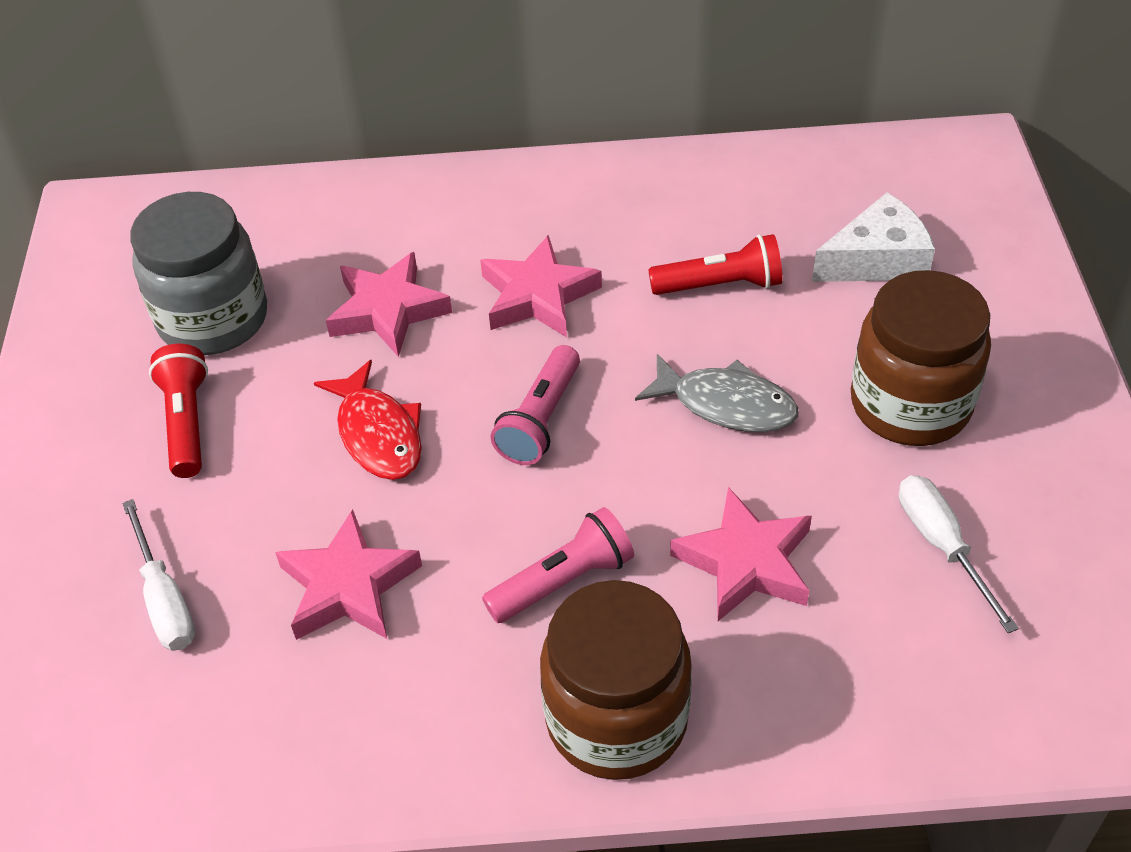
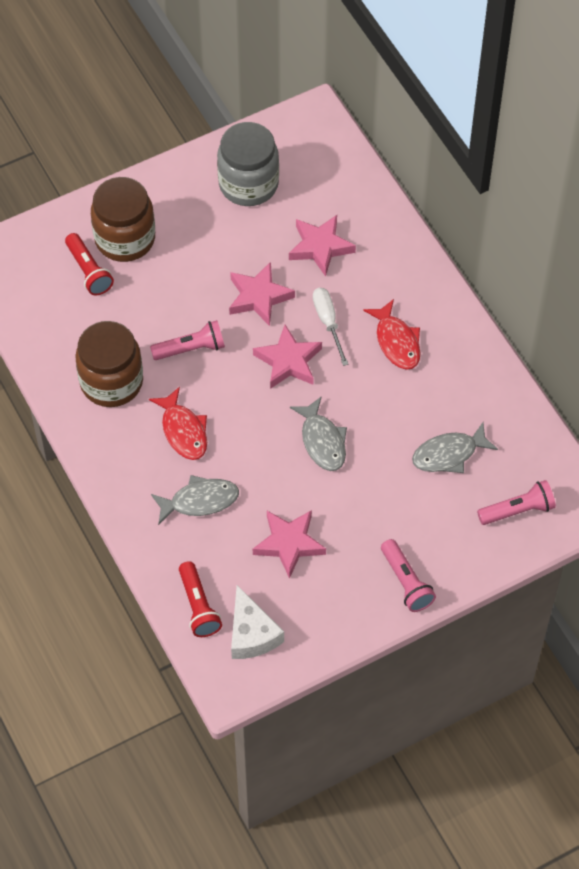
grey fish: [635,354,798,432] = 1 -> [151,475,239,525] [290,396,347,471] [412,423,498,473] = 3
pink flashlight: [482,507,634,623] [490,345,580,465] = 2 -> [150,320,225,360] [381,539,436,612] [477,480,556,525] = 3
red fish: [314,360,422,480] = 1 -> [149,387,207,460] [363,299,421,370] = 2
white screwdriver: [122,499,195,651] [899,475,1019,633] = 2 -> [313,288,348,366] = 1

